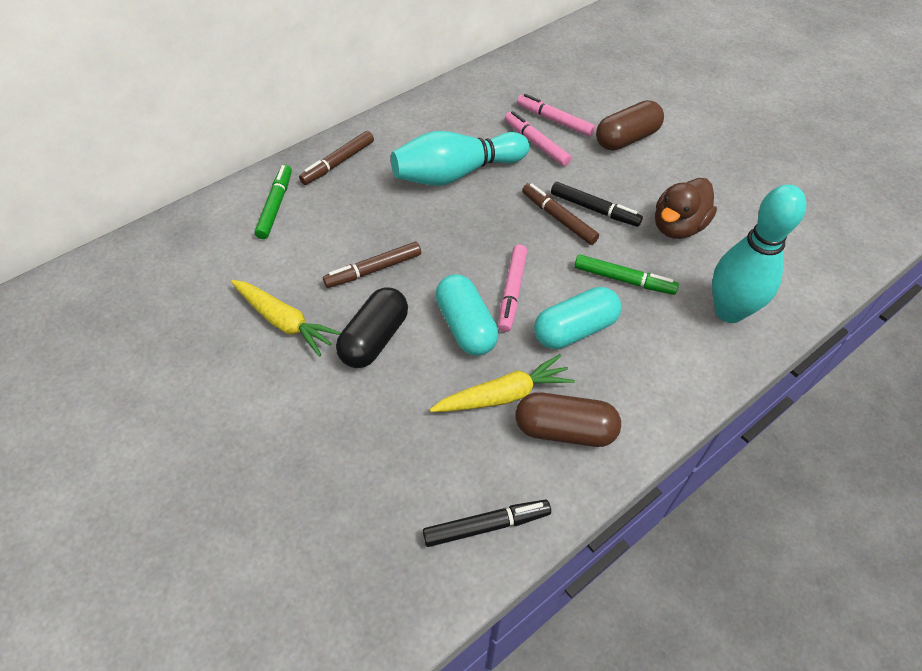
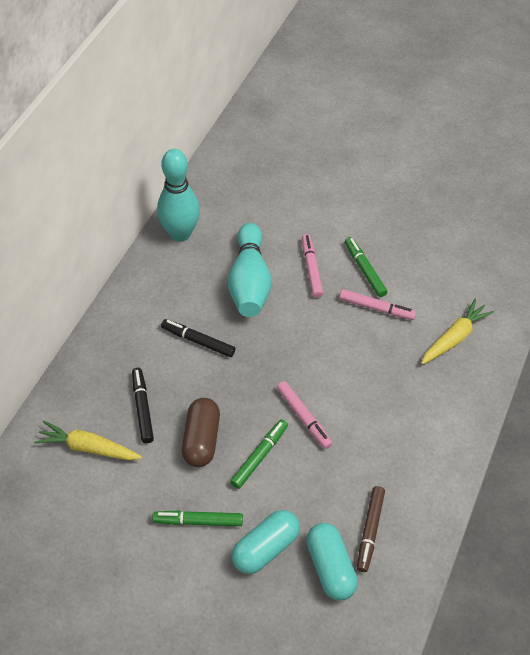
black capsule: [336,287,408,368] = 1 -> none = 0
brown capsule: [515,392,621,447] [596,100,664,151] = 2 -> [182,398,220,467] = 1
brown duck: [655,178,717,239] = 1 -> none = 0
brown marker: [299,131,374,185] [323,242,421,288] [522,183,599,245] = 3 -> [357,486,385,572] = 1
green marker: [255,164,292,239] [574,254,679,295] = 2 -> [152,510,243,526] [230,419,288,489] [345,237,387,297] = 3

